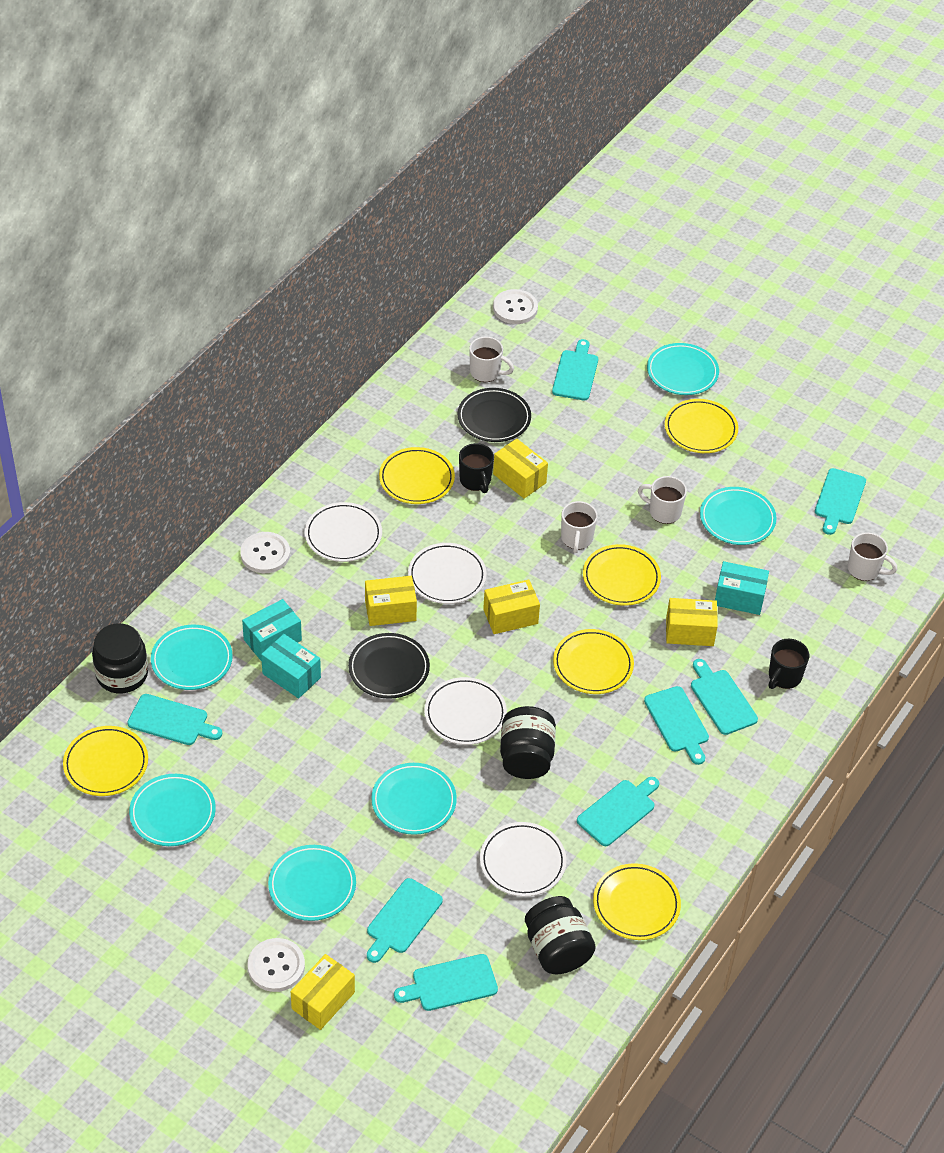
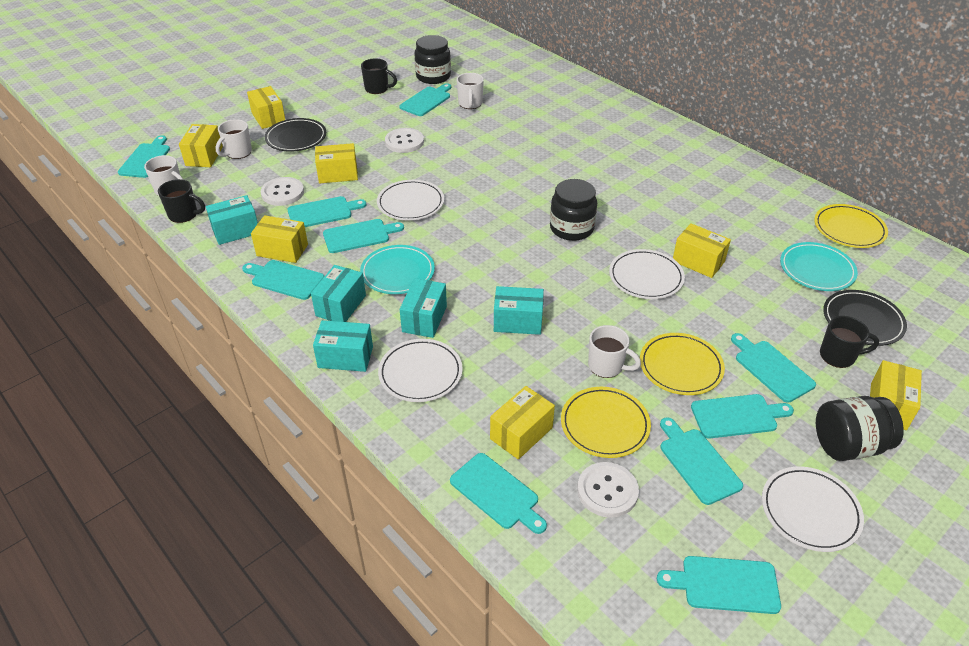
black mug: [459,443,494,493] [769,639,809,689] = 2 -> [158,179,205,223] [361,58,397,94] [820,316,879,368] = 3
turquoise box: [242,599,302,661] [261,634,321,698] [715,561,769,615] = 3 -> [206,195,258,245] [311,265,366,322] [313,320,373,372] [400,278,447,338] [494,286,544,335] = 5
turquoise cutting board: [127,694,222,745] [367,878,443,963] [394,954,498,1011] [552,339,598,400] [577,777,659,846] [644,686,709,765] [691,659,758,735] [815,468,866,535] = 8 -> [118,135,170,178] [242,260,324,300] [288,196,366,227] [323,219,404,253] [399,83,451,116] [450,453,547,534] [657,556,781,614] [660,417,743,505] [691,394,794,438] [731,333,816,403] = 10
turquoise plate: [129,774,216,846] [151,625,233,690] [268,845,356,921] [371,763,457,835] [647,343,719,395] [700,487,776,545] = 6 -> [360,245,435,294] [780,242,858,291] = 2
yellow box: [291,954,355,1030] [365,576,417,626] [483,579,540,634] [493,439,548,499] [666,598,718,646] = 5 -> [179,124,223,167] [247,86,285,129] [251,215,308,263] [315,143,358,183] [490,386,555,460] [673,224,731,278] [870,360,922,430] = 7
yellow plate: [63,726,148,796] [379,447,455,504] [553,629,634,694] [583,544,661,606] [593,863,681,940] [665,399,738,453] = 6 -> [561,387,651,458] [640,333,725,395] [814,204,888,248] = 3

